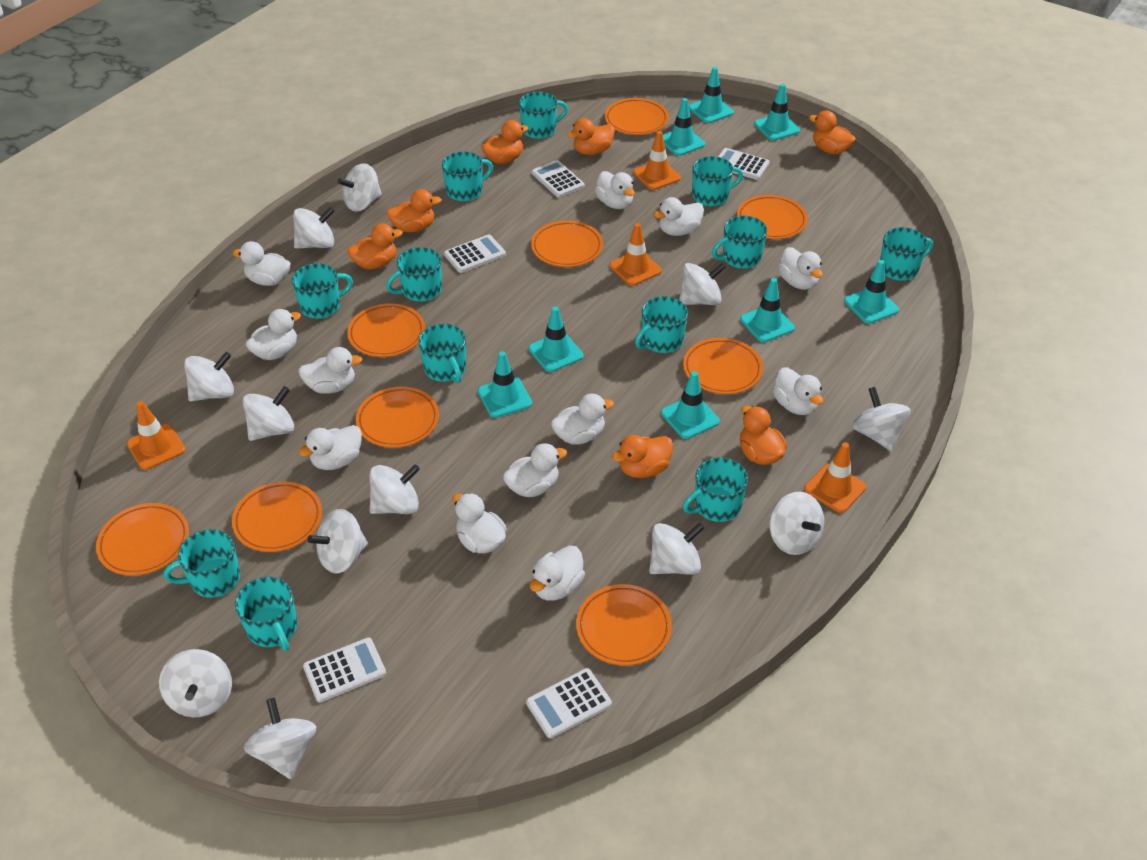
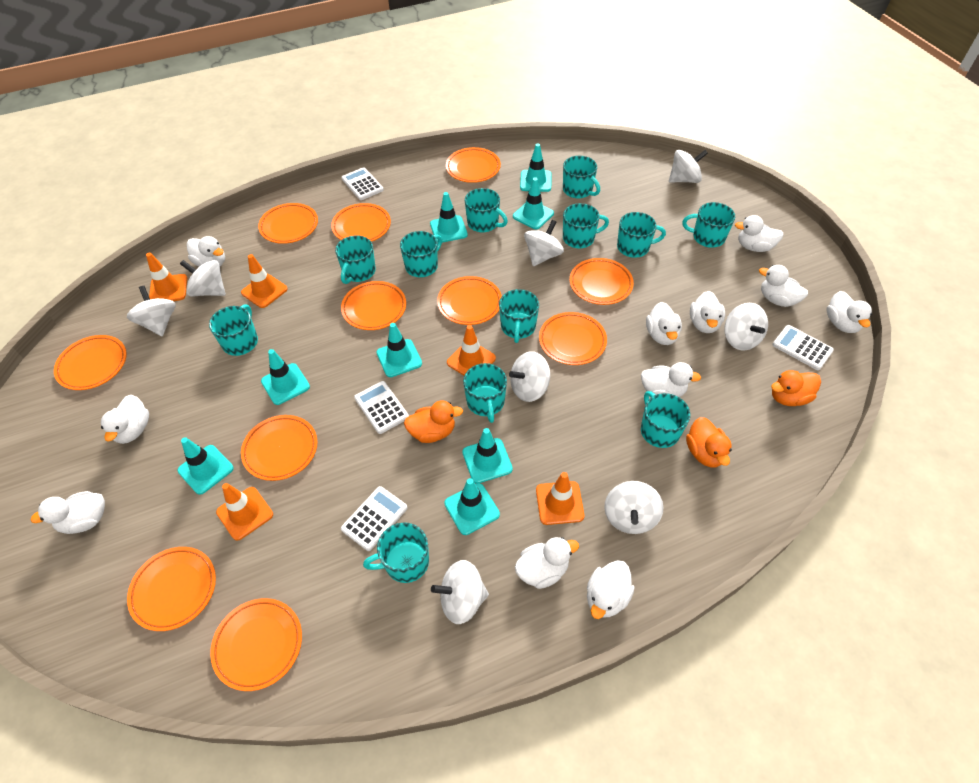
orange duck: [347,223,403,269] [386,189,442,232] [481,120,529,164] [567,118,615,155] [612,435,673,478] [740,406,787,465] [809,110,856,155] = 7 -> [404,400,463,443] [686,417,732,467] [771,370,821,406] = 3
orange plate: [96,503,189,576] [232,482,322,552] [347,304,425,357] [356,387,439,448] [531,221,603,267] [576,584,672,666] [605,98,669,135] [683,338,763,394] [737,195,808,239] = 9 -> [54,335,127,390] [127,547,216,631] [210,598,302,691] [241,415,318,481] [258,203,318,244] [331,203,391,242] [341,281,406,330] [437,276,502,325] [446,147,501,183] [539,312,607,365] [570,258,634,305] = 11
orange traffic cone: [127,401,186,470] [610,223,662,286] [633,131,681,190] [804,442,866,513] = 4 -> [146,253,187,301] [216,483,273,540] [241,254,288,308] [447,325,496,376] [536,472,584,525] = 5
white calculator: [303,637,386,702] [444,235,506,273] [526,668,612,738] [532,160,584,197] [718,148,769,180] = 5 -> [341,167,384,200] [341,486,408,551] [354,381,409,434] [772,325,834,370] = 4
white duck: [232,241,291,286] [246,309,301,360] [298,347,362,394] [299,425,362,470] [452,493,507,553] [503,443,567,497] [530,545,585,601] [551,394,614,445] [595,171,635,209] [654,197,704,236] [773,367,823,415] [778,247,823,290] = 12 -> [31,491,105,534] [101,395,149,444] [187,236,225,266] [515,537,579,589] [587,560,635,619] [641,362,701,397] [646,302,682,345] [690,291,725,333] [735,215,784,252] [759,265,808,307] [826,291,872,333] = 11
white spinning top: [159,649,232,717] [184,352,234,401] [243,386,294,441] [244,698,317,779] [293,207,335,249] [307,509,368,574] [337,163,382,212] [369,464,420,514] [649,523,705,575] [679,263,726,305] [769,492,824,555] [852,387,910,451] = 12 -> [127,286,176,336] [180,260,226,297] [431,560,489,624] [509,351,550,402] [524,220,564,266] [604,481,663,534] [669,150,708,183] [725,303,768,351] = 8

